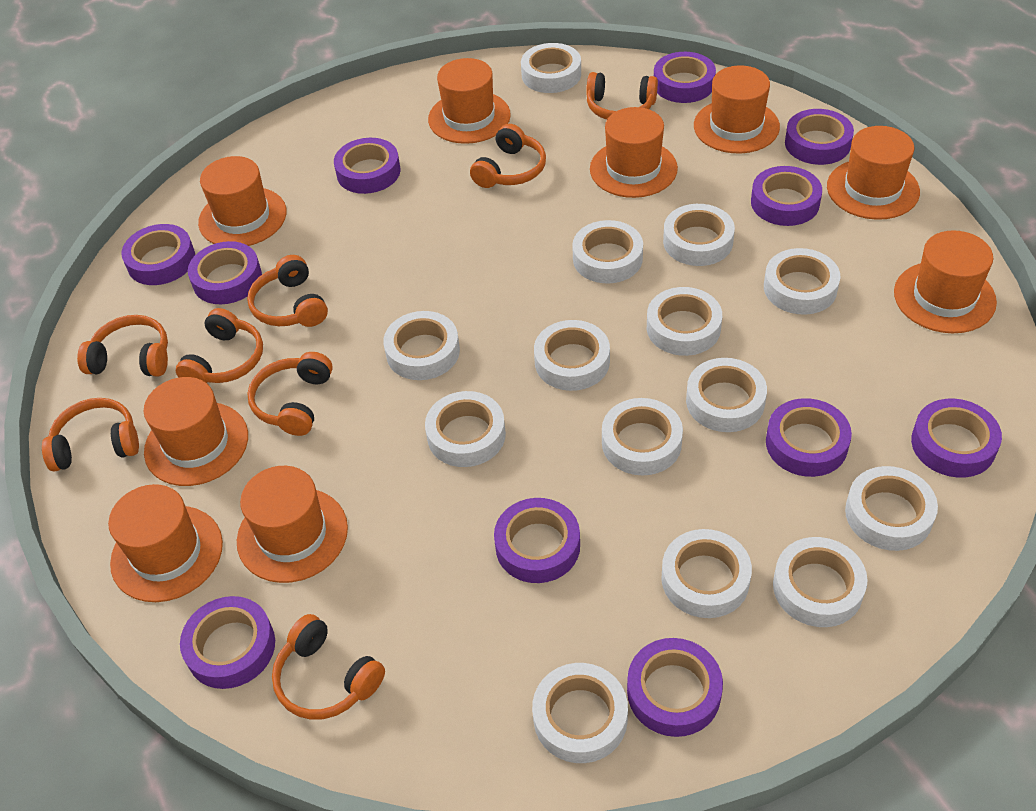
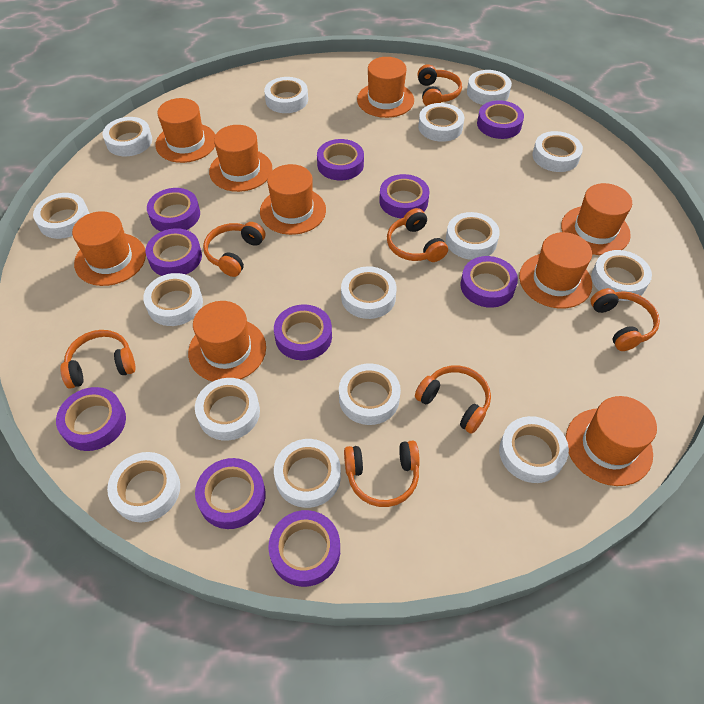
orange headphones: [42,398,139,471] [77,315,168,377] [176,308,263,383] [247,255,328,327] [247,352,333,436] [272,614,385,720] [470,124,546,188] [586,72,658,120] = 8 -> [60,330,136,389] [203,222,265,277] [344,441,420,507] [387,208,448,262] [415,365,491,434] [417,64,462,106] [590,288,660,351] = 7
purple tape: [121,224,195,285] [180,596,275,689] [188,241,262,304] [334,138,400,194] [494,498,580,583] [627,638,723,737] [654,52,716,103] [751,166,822,226] [766,398,852,477] [785,109,854,165] [911,399,1002,478] = 11 -> [56,387,126,451] [146,228,202,276] [147,188,200,232] [195,458,266,529] [269,510,340,587] [274,304,332,360] [317,139,364,181] [379,174,430,218] [460,256,518,308] [477,100,524,139] = 10
white tape: [383,311,460,380] [425,391,506,467] [521,43,581,93] [532,663,628,763] [534,320,610,391] [572,220,643,283] [602,398,683,475] [647,287,722,356] [661,529,752,618] [663,204,735,266] [686,358,767,432] [764,248,840,315] [773,537,868,627] [845,466,938,551] = 14 -> [33,193,90,239] [103,117,152,156] [107,452,180,523] [143,273,203,326] [195,378,260,441] [264,77,308,113] [274,439,341,508] [339,363,401,425] [341,266,396,319] [418,103,464,142] [446,212,500,260] [467,70,512,105] [499,416,569,483] [532,131,583,172] [591,250,652,301] = 15

